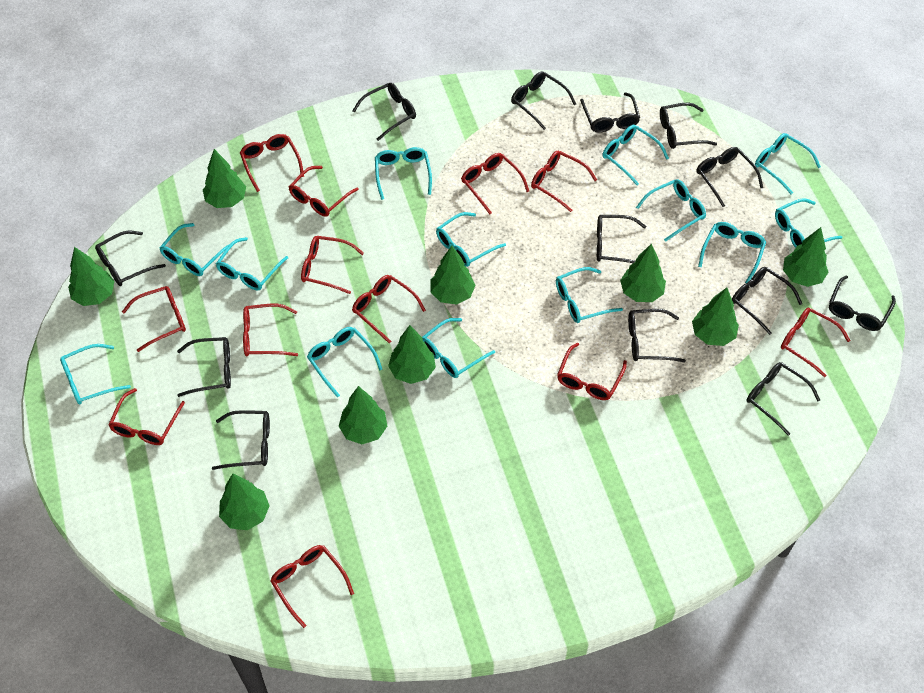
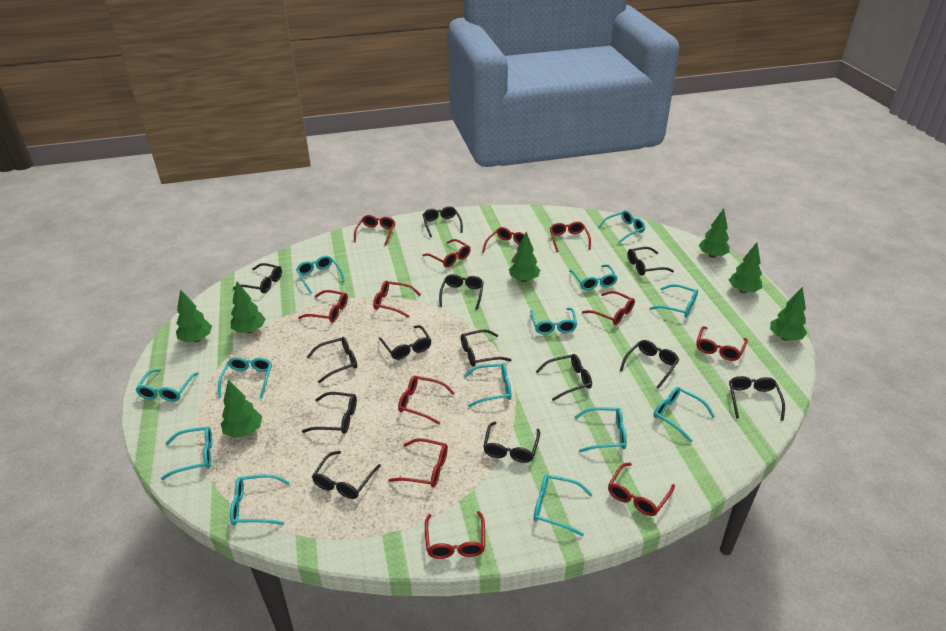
green tree: [68,247,114,306] [203,149,246,208] [219,474,269,530] [339,386,387,444] [388,325,436,384] [430,246,476,305] [620,243,666,302] [692,288,739,346] [783,227,828,287] = 9 -> [176,289,212,342] [221,380,262,438] [230,282,265,333] [509,232,540,282] [699,208,730,258] [729,242,762,293] [770,287,807,341] = 7

